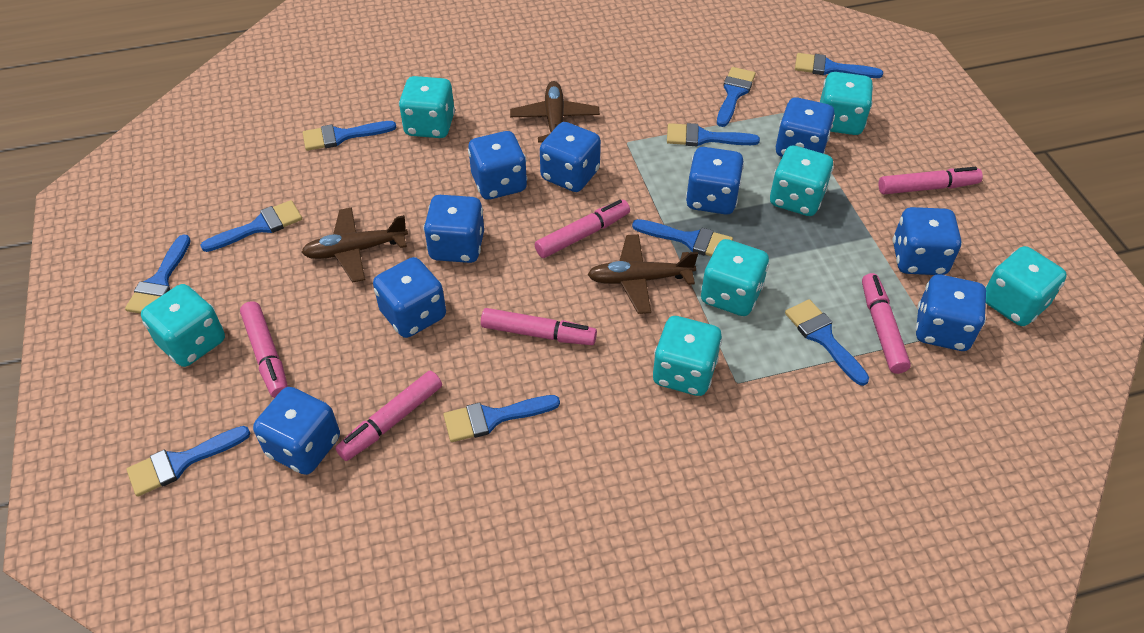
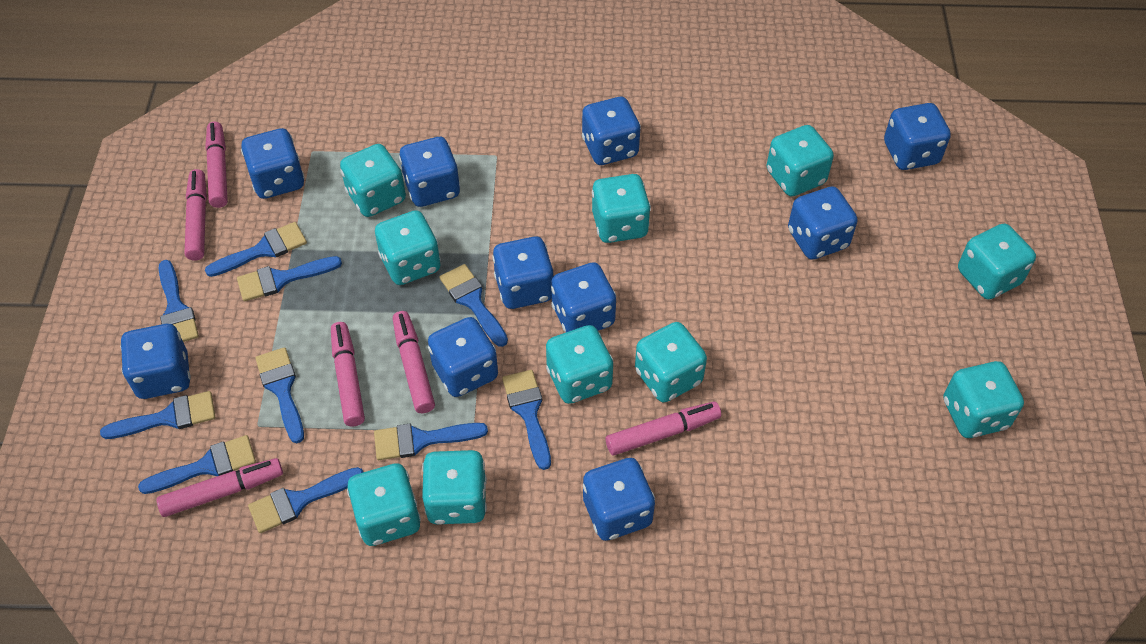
blue dice: [253,387,340,475] [373,257,446,338] [423,195,484,263] [468,131,527,200] [540,122,601,192] [686,147,744,215] [776,97,835,157] [893,207,962,275] [915,275,986,351] = 9 -> [120,324,191,399] [241,128,305,199] [399,137,460,207] [428,317,498,397] [492,237,553,309] [551,262,616,333] [582,97,641,165] [583,458,655,541] [788,186,858,260] [884,103,951,170] = 10
brown plane: [301,207,408,283] [510,81,600,143] [587,234,698,314] = 3 -> none = 0
turquoise dice: [141,284,225,367] [399,76,455,138] [653,316,722,396] [701,239,769,316] [770,145,834,216] [820,72,873,135] [985,246,1067,326] = 7 -> [340,144,406,217] [347,463,421,546] [375,210,441,285] [422,450,487,525] [546,325,613,404] [592,174,651,243] [635,322,707,402] [766,125,834,196] [943,361,1024,438] [958,223,1036,300] = 10

